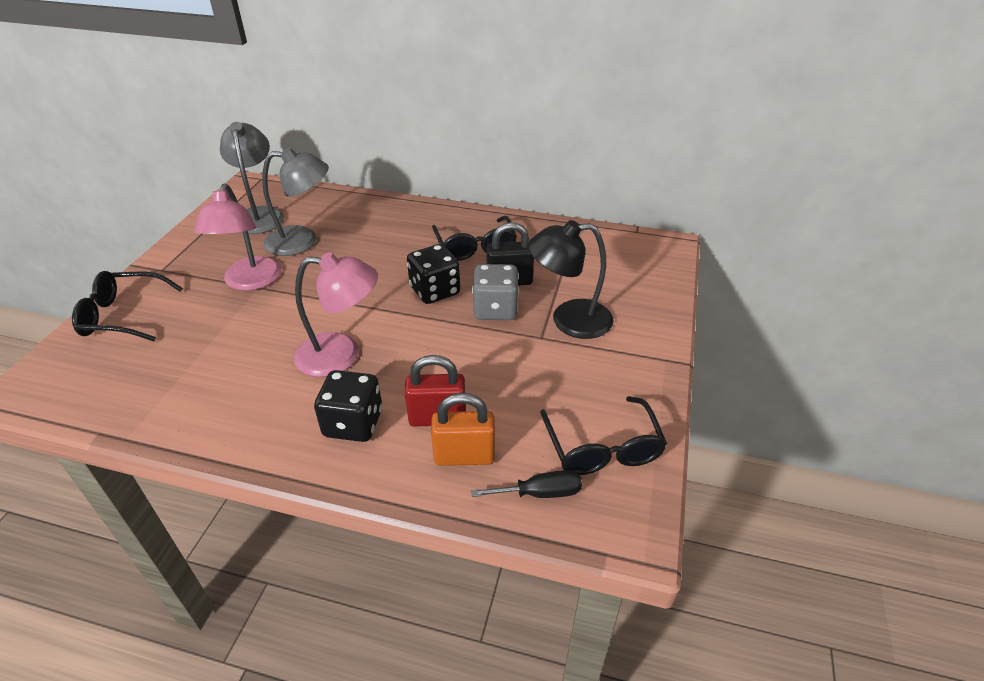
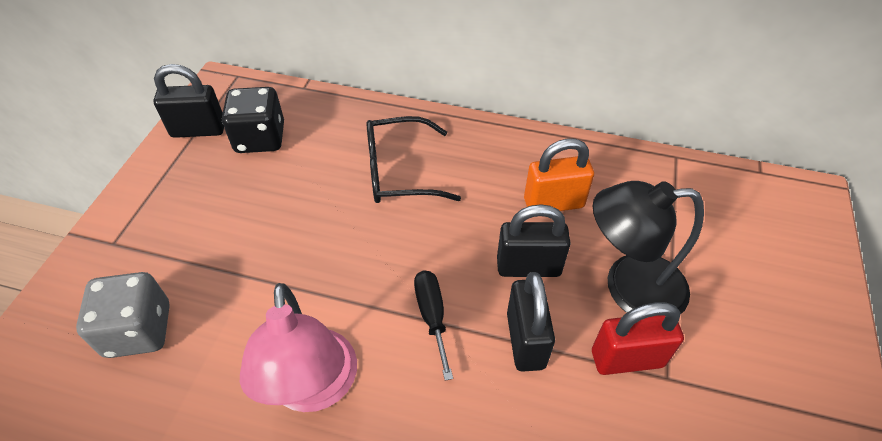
black dice: [314,370,382,442] [407,244,460,304] = 2 -> [222,87,284,153] = 1
black glasses: [72,271,183,341] [432,216,517,261] [540,396,667,475] = 3 -> [366,116,461,203] = 1
black padlock: [486,222,534,285] = 1 -> [153,64,224,138] [497,204,571,277] [507,272,555,372] = 3
grey lamp: [220,122,284,234] [262,148,329,256] = 2 -> none = 0
pink lamp: [194,184,281,291] [294,252,378,377] = 2 -> [240,283,357,412] = 1

